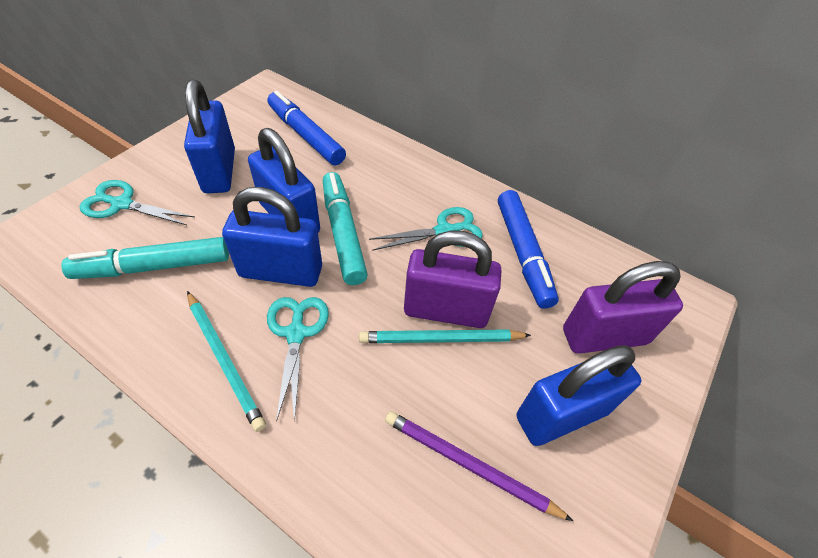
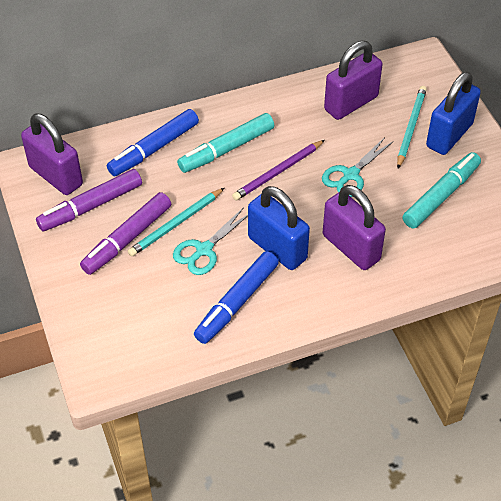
blue padlock: [184,79,235,193] [222,187,322,287] [248,128,320,232] [516,345,641,446] = 4 -> [248,186,310,270] [426,72,481,155] = 2
purple marker: none = 0 -> [36,169,142,232] [80,192,171,275] = 2
purple padlock: [404,231,502,328] [563,261,683,354] = 2 -> [21,113,83,195] [323,185,386,270] [324,41,383,120] = 3
turquoise scissors: [80,180,195,225] [267,297,329,422] [369,207,482,251] = 3 -> [173,207,248,275] [322,137,394,197] = 2

